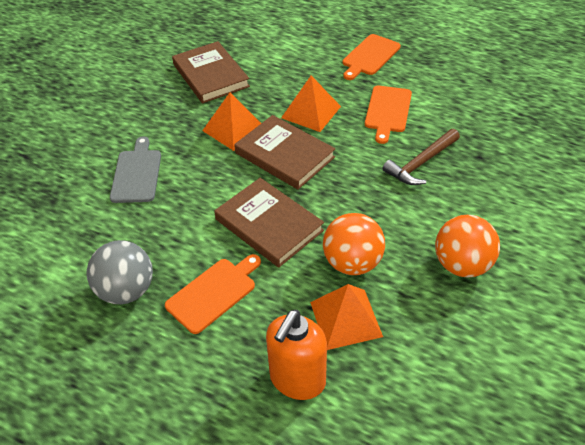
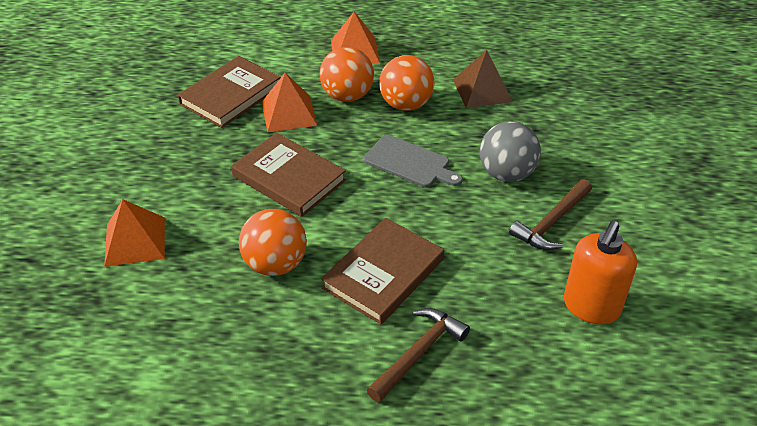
brown hammer: [382,129,460,185] = 1 -> [367,308,470,403] [509,179,592,250] = 2
brown pyramid: none = 0 -> [453,50,513,108] = 1
orange ball: [323,213,385,275] [435,215,500,278] = 2 -> [239,209,307,276] [320,47,374,102] [379,55,434,111] = 3
orange cutting board: [165,254,261,334] [343,34,401,80] [365,86,412,144] = 3 -> none = 0

